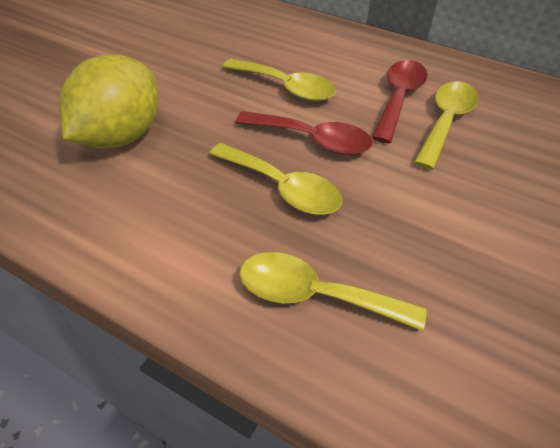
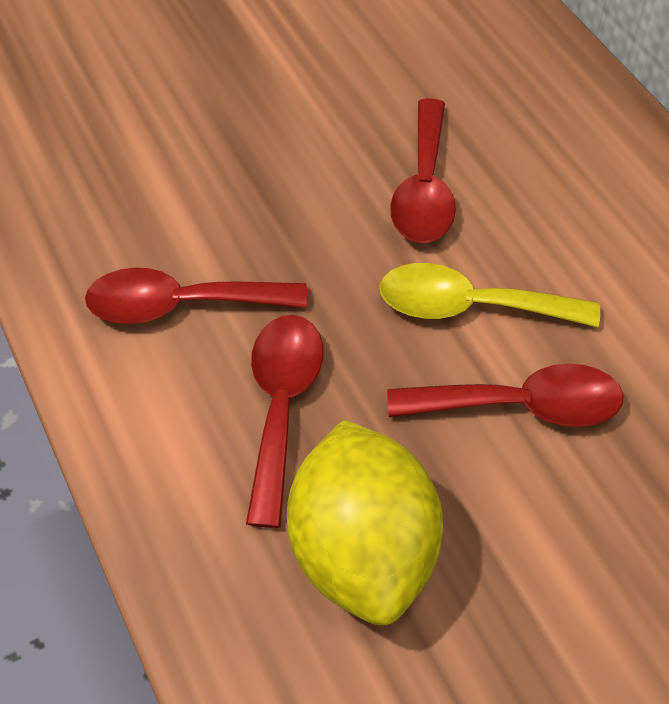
red spoon: [235,111,372,155] [372,60,427,143] = 2 -> [85,268,307,324] [246,315,323,528] [387,363,624,427] [390,98,456,243] = 4
yellow spoon: [209,143,342,215] [223,59,336,101] [239,252,426,331] [414,81,479,170] = 4 -> [379,263,600,328] = 1

